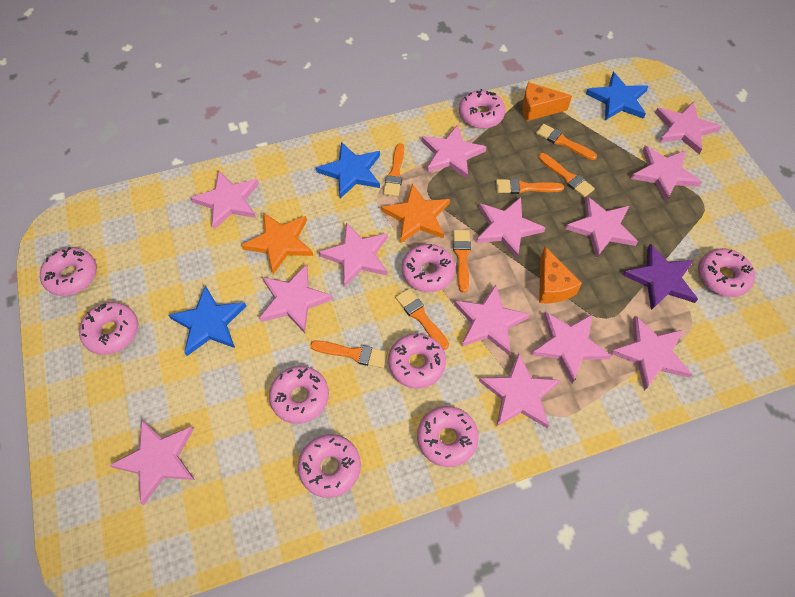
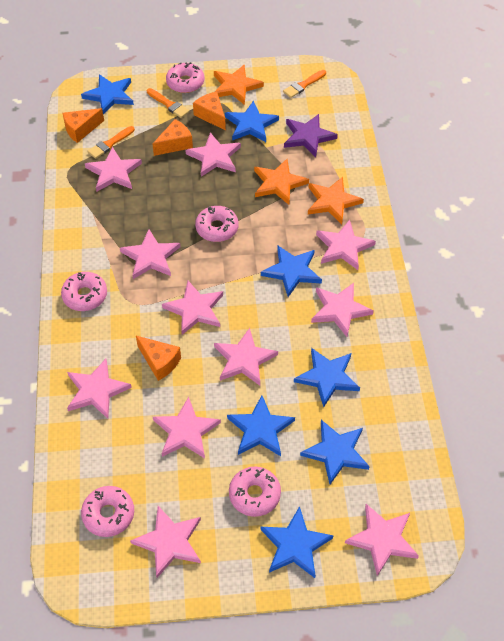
blue star: [168,285,246,356] [316,142,380,199] [586,72,649,120] = 3 -> [81,74,134,115] [225,101,279,142] [227,395,295,456] [260,506,334,578] [261,246,322,297] [294,348,360,407] [300,420,370,484] = 7
orange brush: [310,340,388,368] [383,143,404,196] [395,289,449,350] [453,230,471,293] [496,178,564,194] [536,124,597,160] [538,153,595,198] = 7 -> [88,126,135,159] [147,88,189,118] [283,70,326,98] = 3
orange cheese: [522,82,572,121] [539,247,582,304] = 2 -> [63,108,104,143] [136,336,181,381] [153,119,193,156] [193,92,226,131] = 4
orange star: [241,212,313,274] [382,184,450,243] = 2 -> [214,65,264,105] [254,159,309,205] [308,177,364,224] = 3
pink donut: [40,247,97,296] [79,302,138,355] [269,366,329,424] [298,434,361,498] [388,333,446,388] [402,244,455,292] [417,406,479,467] [459,89,505,129] [698,248,755,297] = 9 -> [61,272,107,311] [81,486,134,537] [166,62,204,93] [195,206,239,242] [229,466,281,517] = 5
pink star: [109,420,195,505] [191,171,259,229] [259,264,333,333] [319,223,388,287] [422,124,486,179] [454,285,530,355] [476,197,545,258] [479,352,560,428] [531,312,611,383] [565,196,638,258] [610,316,692,391] [631,146,702,201] [655,101,721,154] = 13 -> [67,359,132,419] [85,147,142,191] [120,229,180,279] [130,506,201,578] [153,397,221,458] [162,281,223,335] [185,133,241,177] [214,328,278,386] [311,283,374,337] [316,220,376,270] [345,504,419,576] = 11

